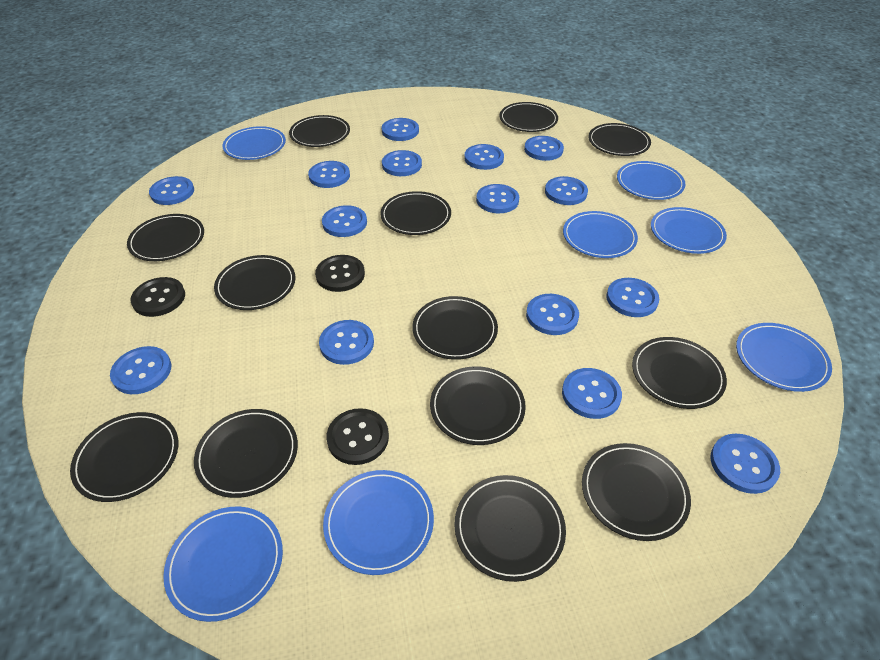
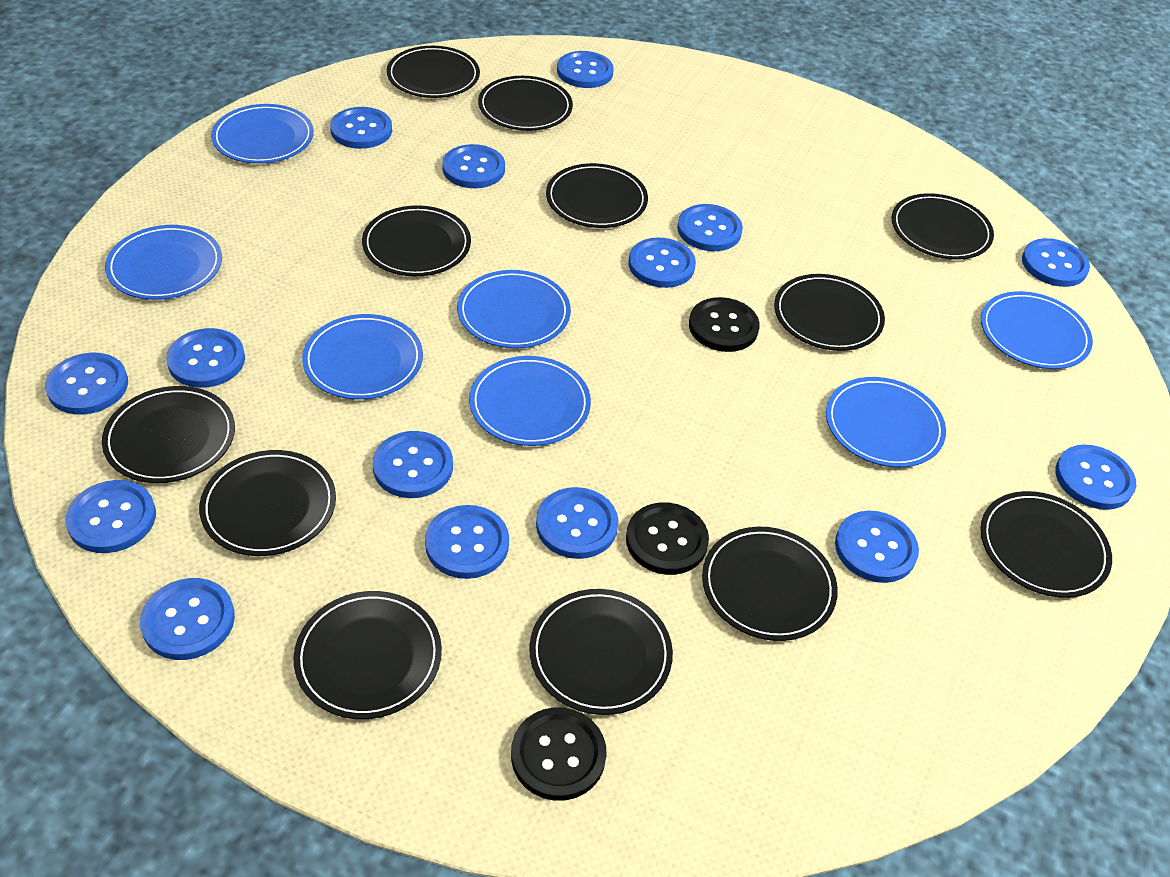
black plate: [70,412,179,502] [127,214,204,261] [194,409,298,498] [214,255,296,310] [289,115,350,147] [380,191,451,235] [412,296,498,360] [430,366,526,445] [454,475,566,582] [500,102,558,132] [582,443,691,541] [588,123,651,156] [632,337,727,409] = 13 -> [102,386,235,483] [199,450,336,556] [293,591,442,719] [362,205,471,276] [387,46,480,98] [478,76,573,131] [529,589,673,715] [546,163,648,228] [702,527,838,641] [774,274,885,351] [891,193,994,260] [980,491,1112,598] = 12

